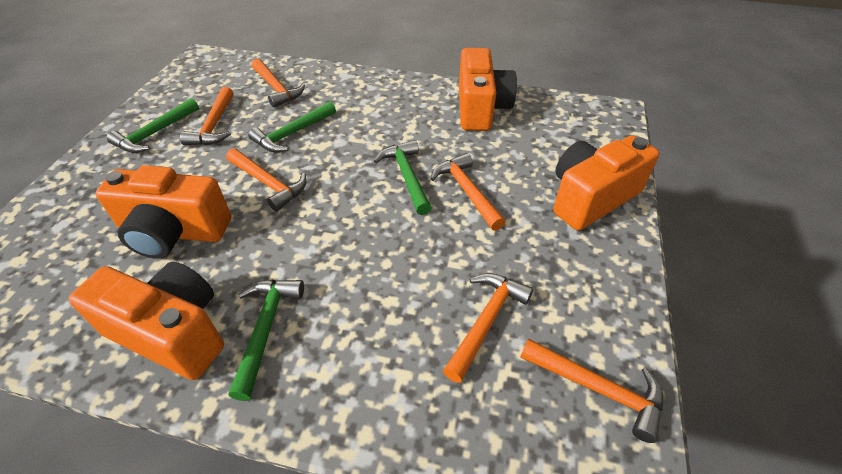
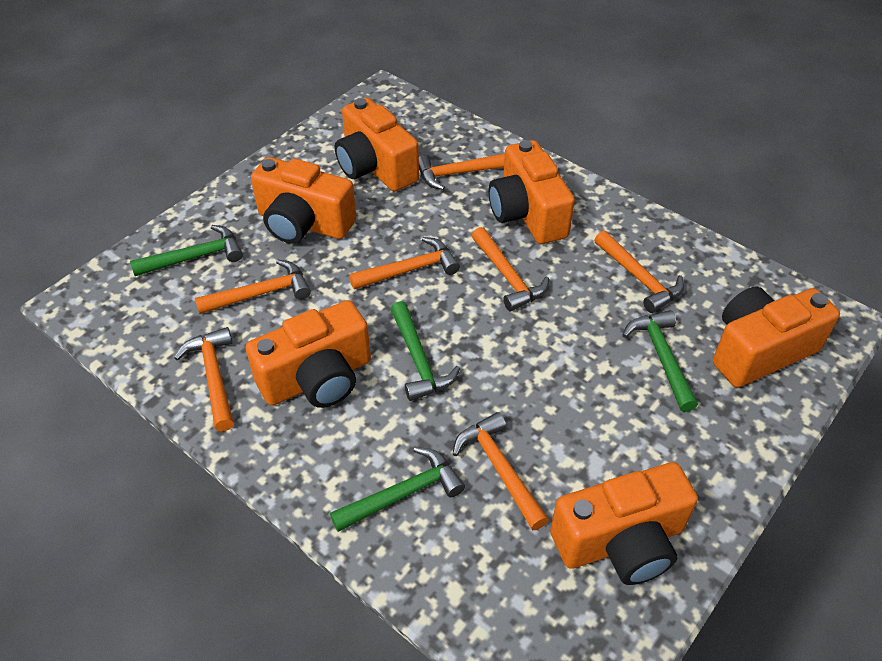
orange camera: [69,261,224,380] [95,165,231,259] [459,48,517,131] [553,135,660,230] = 4 -> [246,300,371,408] [251,157,356,244] [335,98,419,191] [489,140,575,244] [550,462,698,585] [713,286,840,388] = 6
orange hammer: [180,87,233,145] [226,148,307,212] [251,58,305,108] [430,153,506,231] [443,273,534,383] [520,339,663,443] = 6 -> [174,327,234,431] [195,260,311,314] [349,237,460,290] [419,153,505,190] [453,412,549,530] [472,227,549,311] [594,231,684,313] = 7

